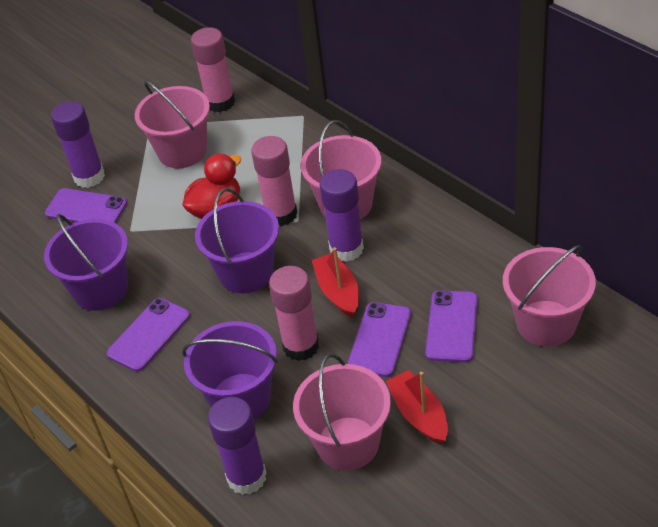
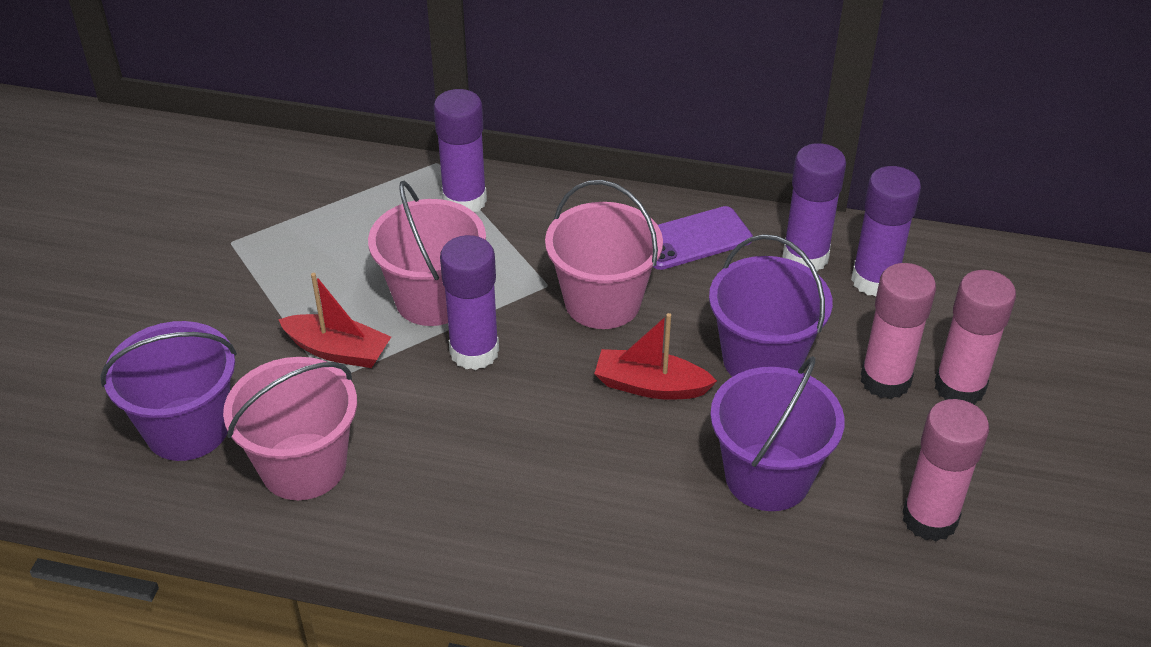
pink bucket: [135,80,210,168] [293,354,391,471] [301,120,381,219] [503,245,596,347] = 4 -> [223,357,357,500] [368,181,486,326] [545,180,663,329] = 3
purple glue stick: [51,101,105,188] [208,397,266,495] [320,169,364,262] = 3 -> [433,89,487,213] [440,235,499,370] [782,143,846,271] [851,166,921,296] = 4
purple phone: [45,188,127,223] [107,298,190,372] [347,302,411,377] [425,290,478,363] = 4 -> [653,206,753,270] = 1
red duck: [182,153,241,219] = 1 -> none = 0

